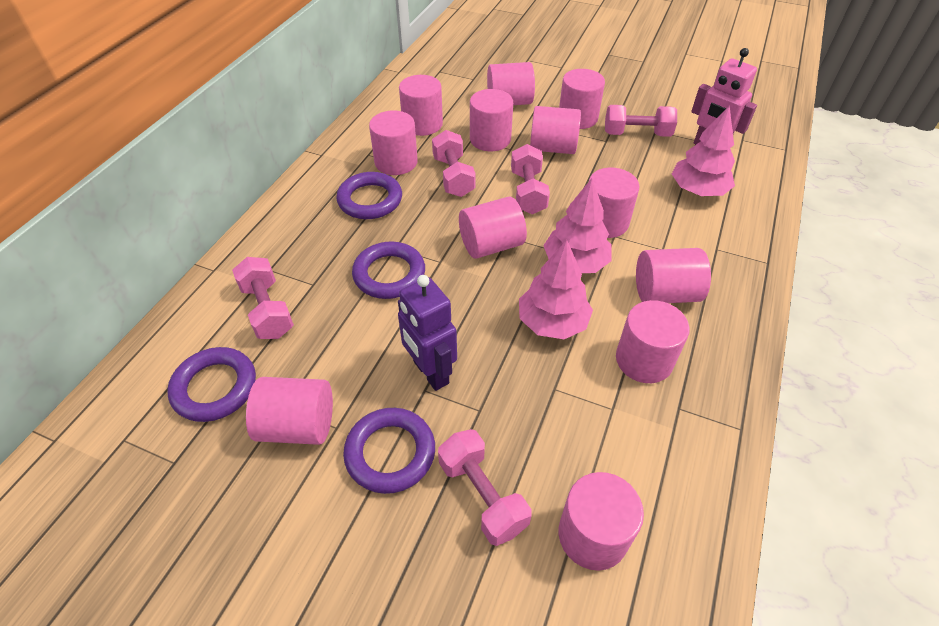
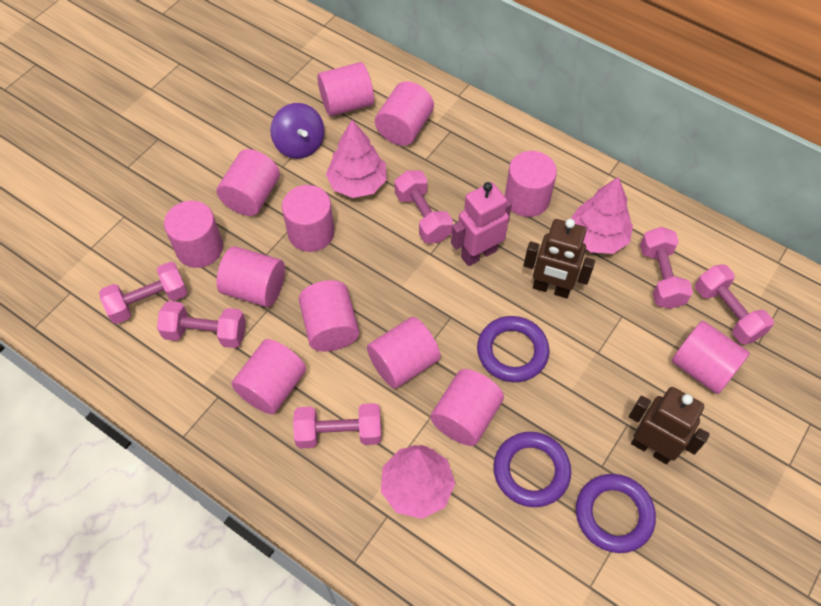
brown robot: none = 0 -> [524,219,595,298] [629,387,710,464] = 2
pink dumbbell: [232,257,294,339] [432,130,476,197] [438,429,531,546] [511,144,550,214] [605,105,677,137] = 5 -> [99,262,188,324] [157,301,246,348] [293,403,381,449] [395,170,453,243] [640,227,693,309] [695,264,774,345] = 6
purple ring: [167,347,256,422] [336,172,402,219] [343,408,435,494] [352,241,425,299] = 4 -> [477,316,549,382] [493,432,571,507] [576,474,656,553] = 3
purple robot: [398,275,457,391] = 1 -> none = 0
purple spinning top: none = 0 -> [271,103,324,159] = 1

